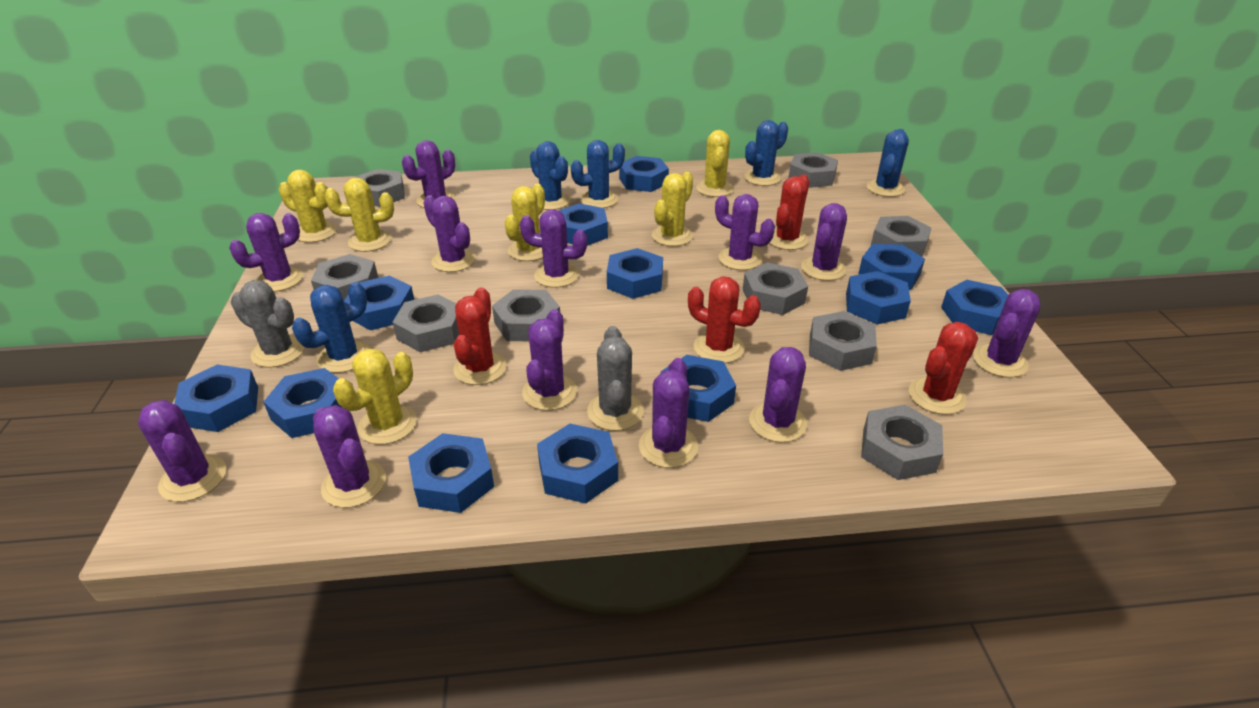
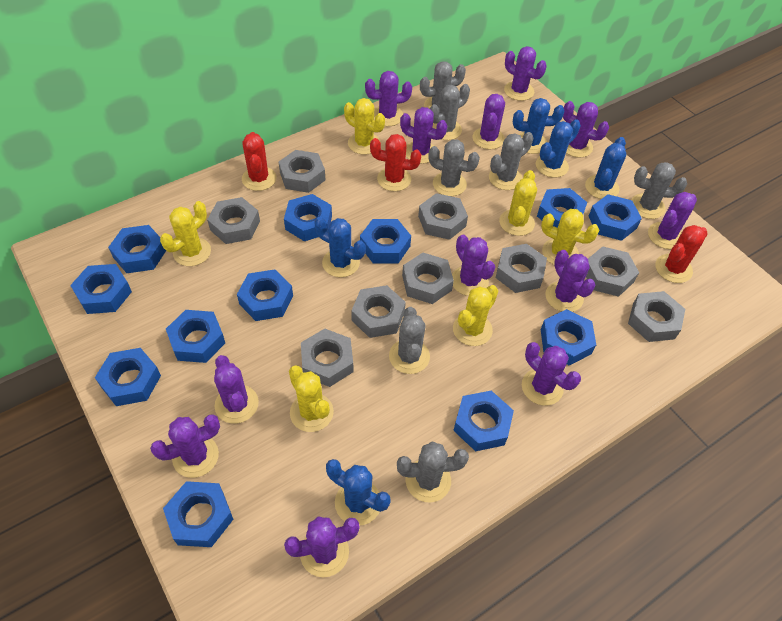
grey cactus: [231,280,305,368] [587,326,644,431] = 2 -> [389,307,430,374] [397,441,469,503] [420,61,466,108] [428,139,480,196] [429,84,470,140] [489,132,533,190] [631,162,687,219] = 7
red cactus: [453,288,507,385] [688,276,761,363] [770,174,809,250] [909,322,978,415] = 4 -> [242,132,276,191] [370,134,421,191] [655,225,708,283] = 3

